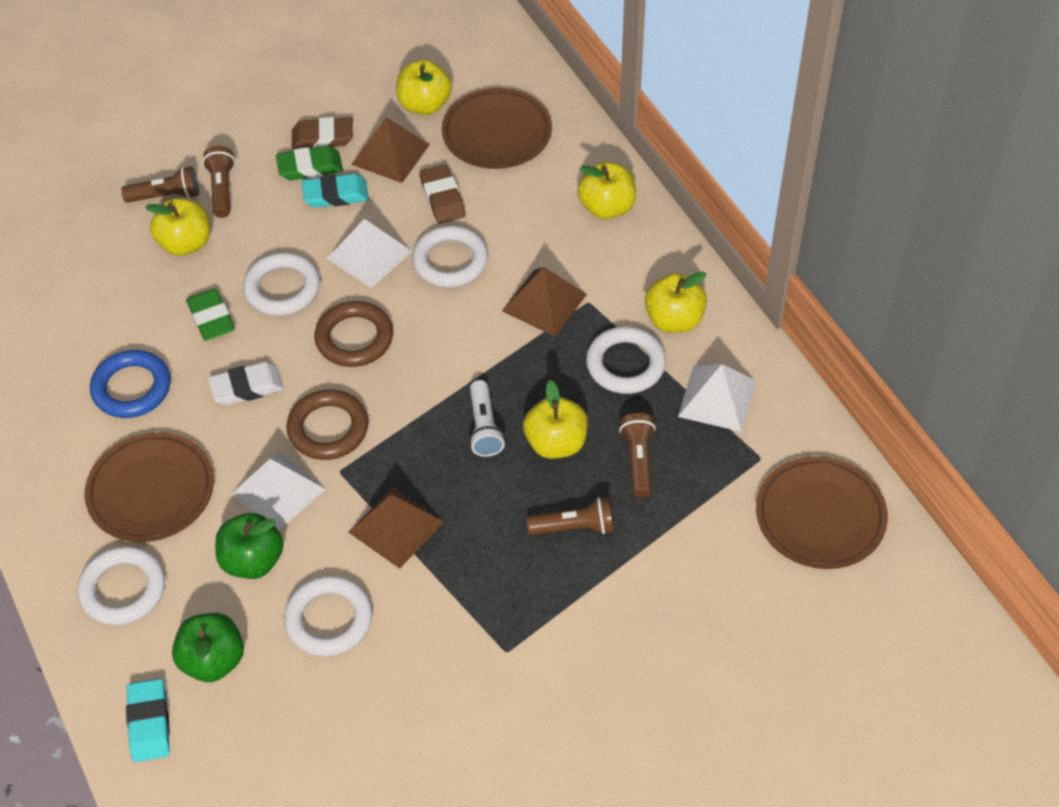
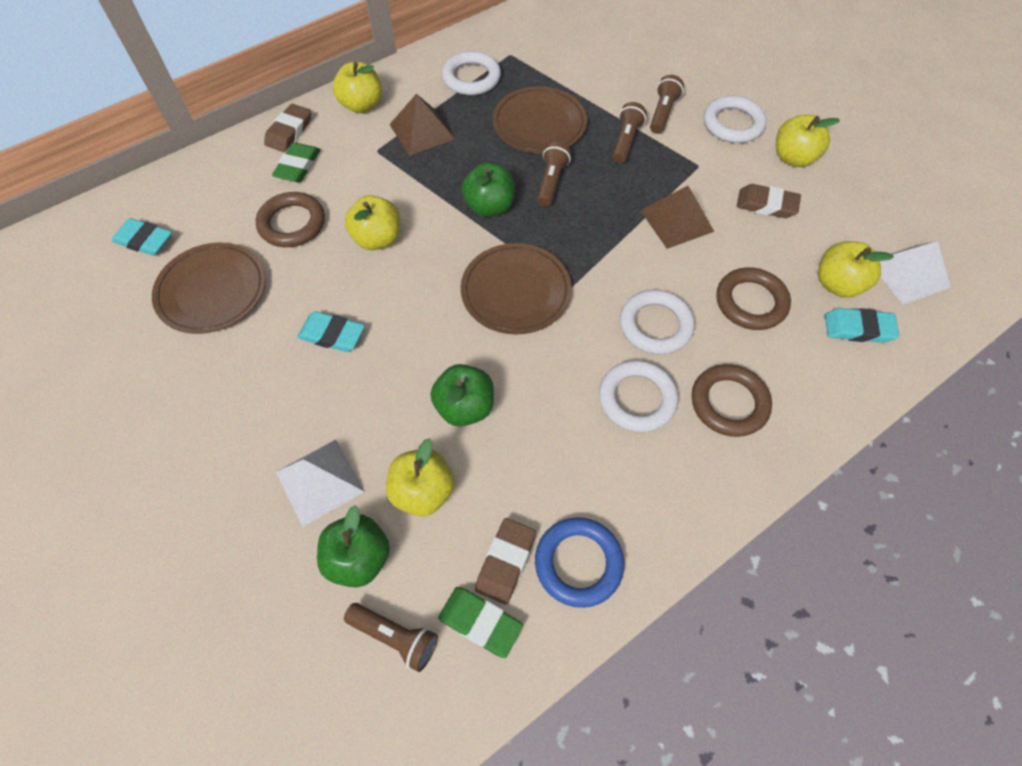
brown eraser: [292,117,353,149] [419,164,466,224] = 2 -> [264,104,311,152] [475,518,536,605] [737,184,801,218] = 3
brown pyramid: [348,487,444,569] [351,117,430,183] [502,267,587,336] = 3 -> [389,94,455,156] [640,186,714,249] = 2
brown ring: [286,389,368,460] [314,301,393,367] = 2 -> [256,192,325,247] [692,364,772,437] [716,267,791,330] = 3
green apple: [172,613,244,682] [215,513,284,579] = 2 -> [317,505,390,588] [430,364,494,426] [462,163,515,217] = 3
turquoise eraser: [126,679,170,762] [302,174,369,208] = 2 -> [112,218,172,256] [297,311,365,352] [825,308,899,343] = 3
white eraser: [208,362,284,405] = 1 -> none = 0
white flashlight: [469,380,505,457] = 1 -> none = 0
white pyramid: [232,452,326,531] [327,219,412,288] [678,364,756,432] = 3 -> [276,439,365,527] [880,241,951,305] = 2
white ring: [77,546,165,625] [243,252,320,316] [284,576,372,657] [412,226,488,288] [586,326,666,394] = 5 -> [442,51,501,95] [599,360,678,432] [620,289,695,355] [704,95,767,143] = 4

